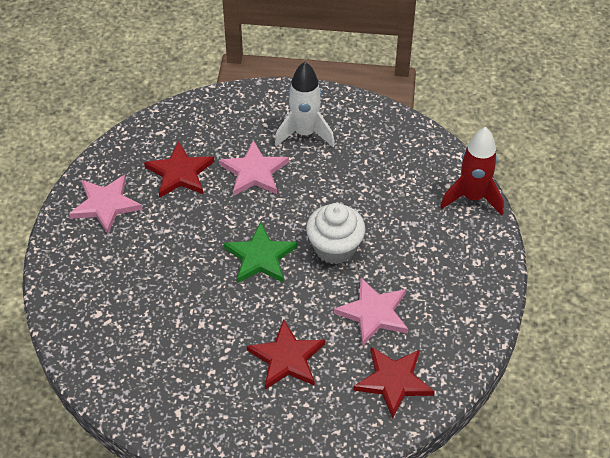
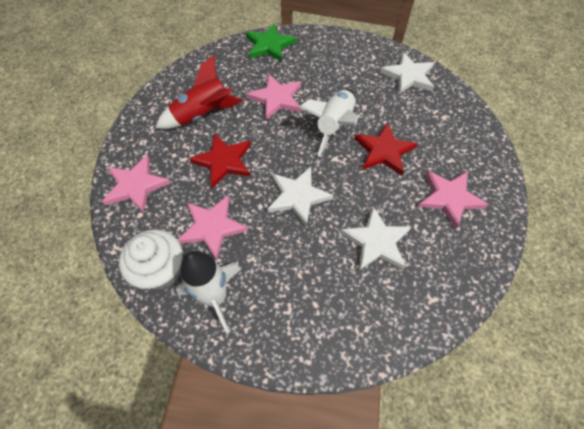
pink star: [69,175,142,234] [219,140,289,196] [334,278,408,346] = 3 -> [102,155,171,213] [178,195,248,260] [246,74,301,120] [418,170,489,229] = 4
red star: [144,141,214,198] [247,319,325,390] [353,347,435,419] = 3 -> [189,133,251,188] [354,123,417,175] = 2
white rocket: [275,62,335,147] = 1 -> [176,251,241,333] [300,89,358,157] = 2
white star: none = 0 -> [267,166,334,227] [340,207,411,271] [380,52,434,95] = 3

